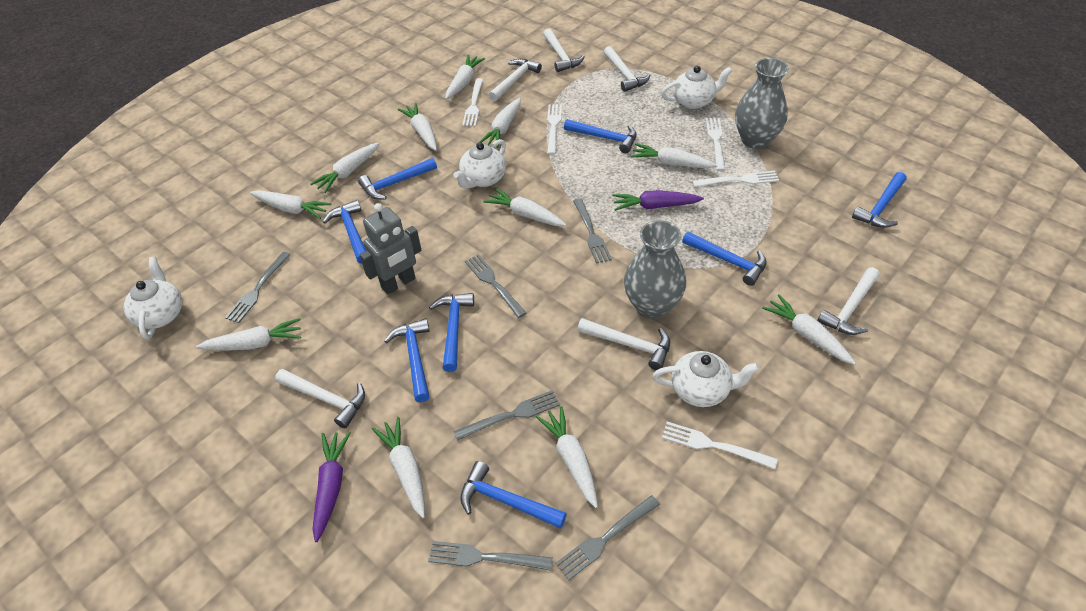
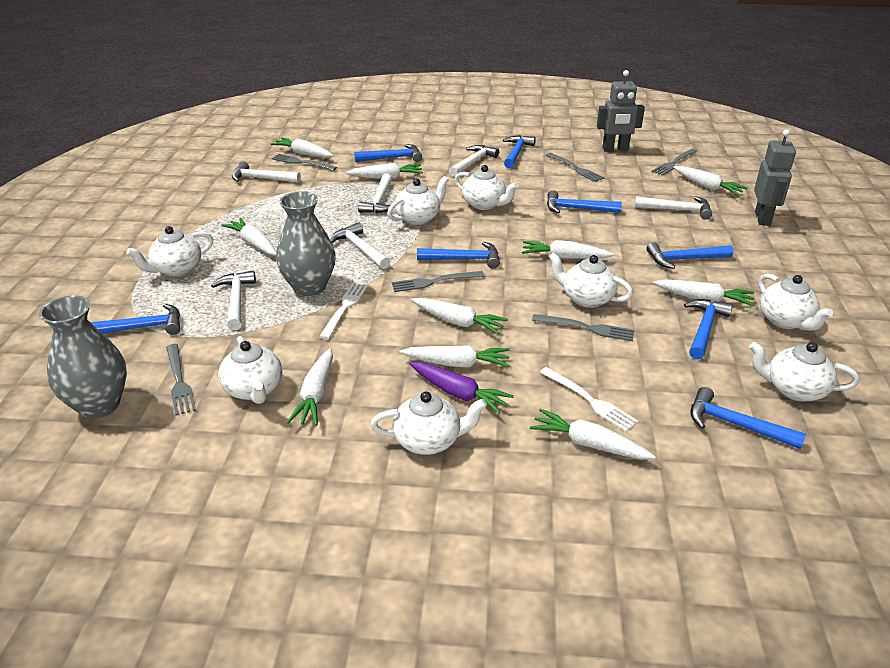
grey robot: [360,203,422,295] = 1 -> [597,70,645,152] [754,129,796,226] = 2
purple carrot: [312,432,351,542] [612,190,704,211] = 2 -> [410,362,514,414] = 1
white carrot: [196,318,301,351] [250,190,331,219] [310,142,380,193] [372,417,425,518] [398,103,437,151] [445,55,485,100] [480,98,521,148] [483,188,566,226] [536,406,598,508] [631,143,717,168] [762,294,856,365] = 11 -> [221,218,277,256] [271,138,334,158] [287,348,333,426] [346,163,423,179] [399,345,509,367] [411,298,508,334] [522,240,614,259] [530,408,656,459] [653,279,755,306] [673,166,748,195] = 10
white fork: [462,78,483,127] [547,104,562,155] [662,422,778,469] [692,171,779,187] [706,118,726,171] = 5 -> [319,283,368,339] [540,367,638,432] = 2
white teapot: [124,257,182,340] [454,139,506,189] [653,351,759,407] [661,66,732,109] = 4 -> [126,226,213,276] [218,336,282,404] [371,392,487,455] [387,176,449,225] [455,165,518,210] [548,252,633,308] [749,342,859,402] [759,274,833,331] = 8

